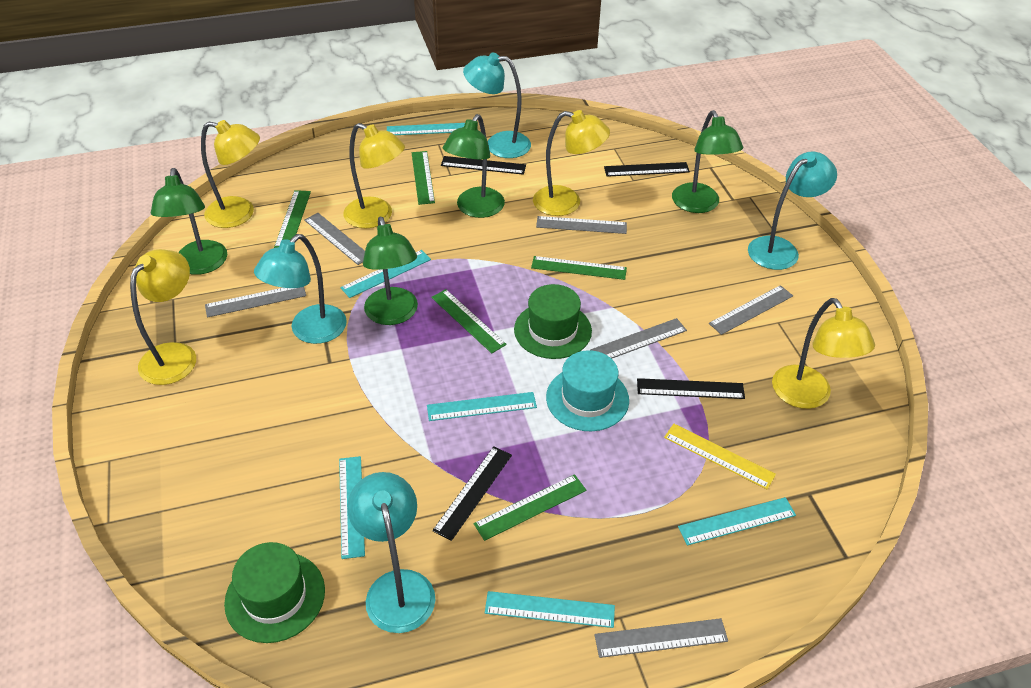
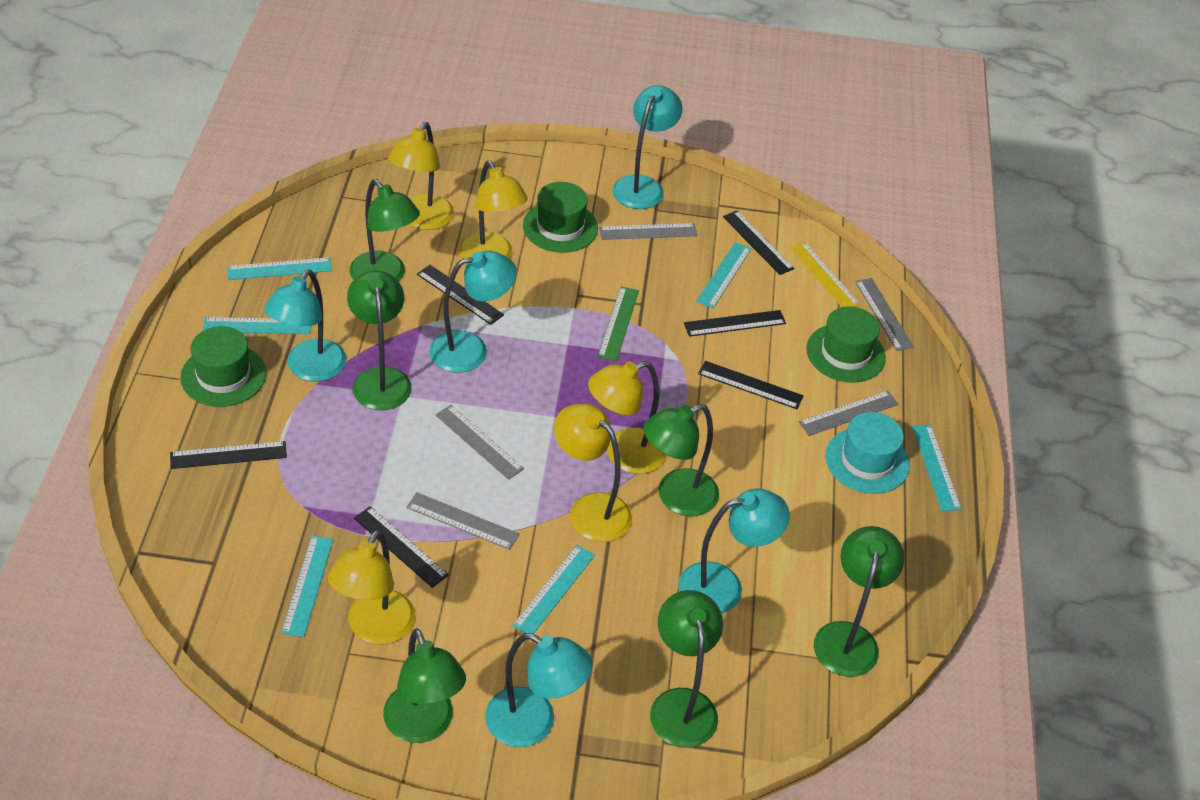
black ruler: [432,446,512,541] [441,156,526,175] [604,162,690,177] [637,378,745,399] = 4 -> [170,441,287,469] [354,506,449,588] [417,265,504,325] [684,310,786,337] [698,361,804,409] [723,211,794,275] = 6
green hat: [224,542,325,643] [514,284,592,359] = 2 -> [180,326,266,407] [523,182,598,253] [806,306,886,383] = 3
green lamp: [151,168,227,275] [363,217,418,325] [443,114,505,218] [672,110,743,213] = 4 -> [347,270,412,410] [350,179,420,282] [383,628,466,743] [643,404,719,516] [650,590,723,748] [814,526,905,677] = 6
green ruler: [274,190,311,248] [412,151,435,205] [431,289,507,353] [474,474,586,541] [531,256,627,280] = 5 -> [598,286,639,361] = 1
grey ruler: [205,287,306,318] [304,213,365,265] [536,216,627,234] [590,318,687,359] [594,618,728,658] [709,285,793,335] = 6 -> [406,492,519,550] [435,405,524,480] [599,223,697,240] [799,391,898,436] [855,278,914,351] = 5
turquoise lamp: [254,234,347,344] [347,472,436,633] [463,53,531,158] [748,151,837,270] = 4 -> [264,269,346,382] [429,251,517,373] [485,633,593,747] [612,85,683,209] [678,488,790,613] = 5

